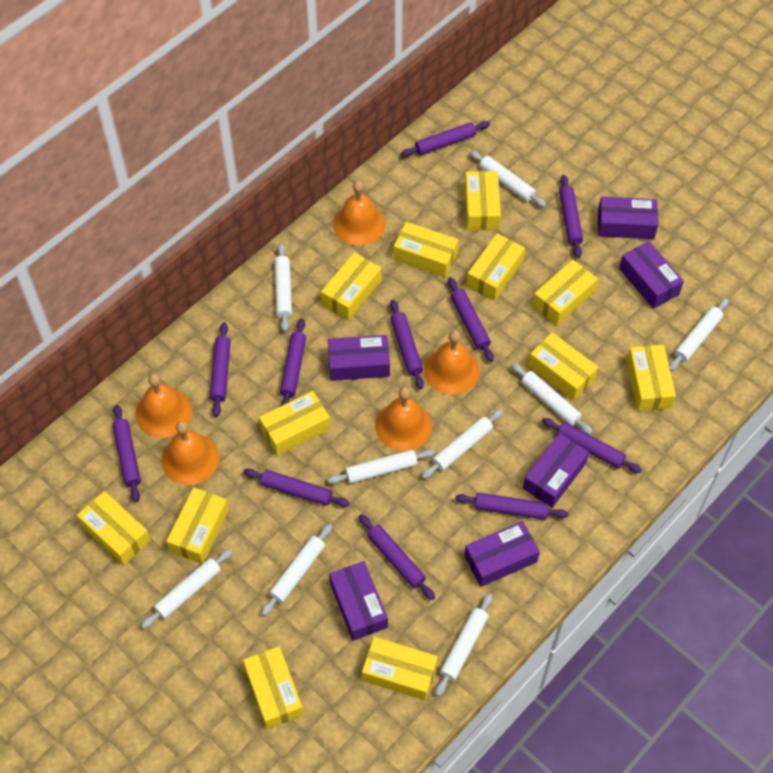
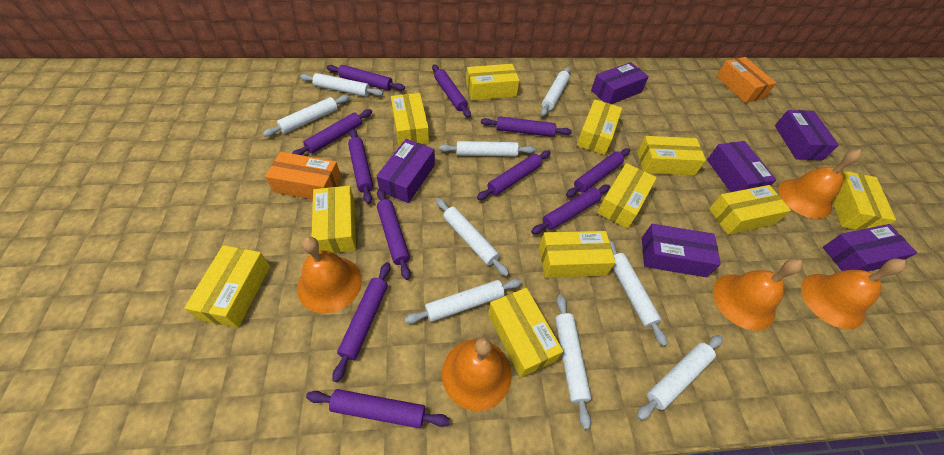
orange box: none = 0 -> [265,152,341,199] [716,57,776,103] = 2
yellow box: [77,491,151,565] [166,487,229,564] [243,646,304,729] [259,391,331,456] [321,252,381,320] [362,637,438,701] [393,222,459,278] [465,171,501,230] [467,234,525,301] [528,332,598,401] [532,260,598,326] [626,345,676,411] = 12 -> [184,245,270,328] [311,186,356,253] [391,93,429,146] [466,64,520,101] [488,288,563,378] [539,231,616,278] [577,99,622,155] [597,163,657,229] [637,136,706,175] [709,185,791,235] [832,171,896,230] = 11

